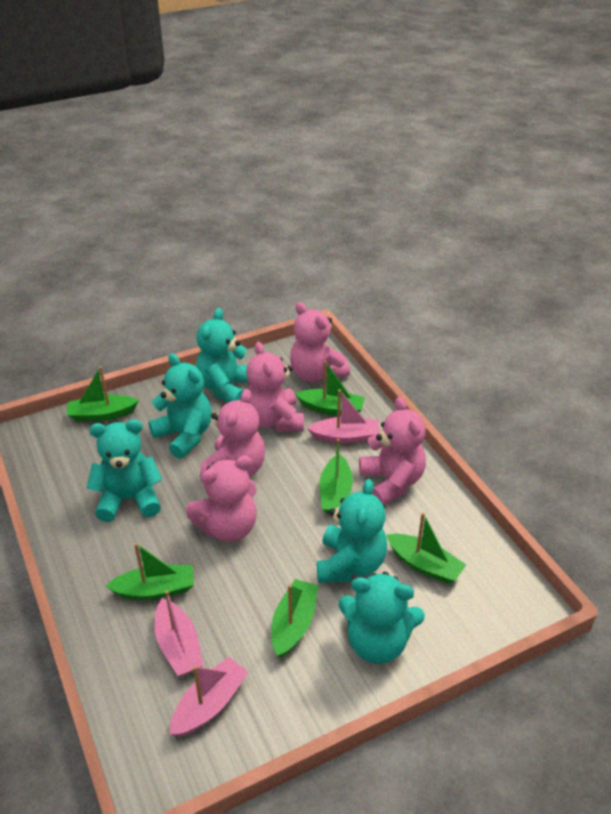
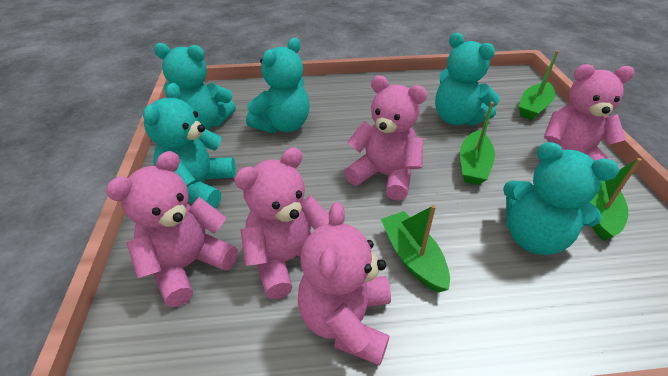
green boat: [67,366,139,422] [106,543,194,600] [271,579,318,658] [295,361,365,416] [320,439,353,514] [386,512,466,584] = 6 -> [381,205,450,293] [460,102,495,185] [519,50,559,120] [590,158,642,241] = 4
pink boat: [155,590,203,676] [170,657,248,737] [307,389,380,444] = 3 -> none = 0

